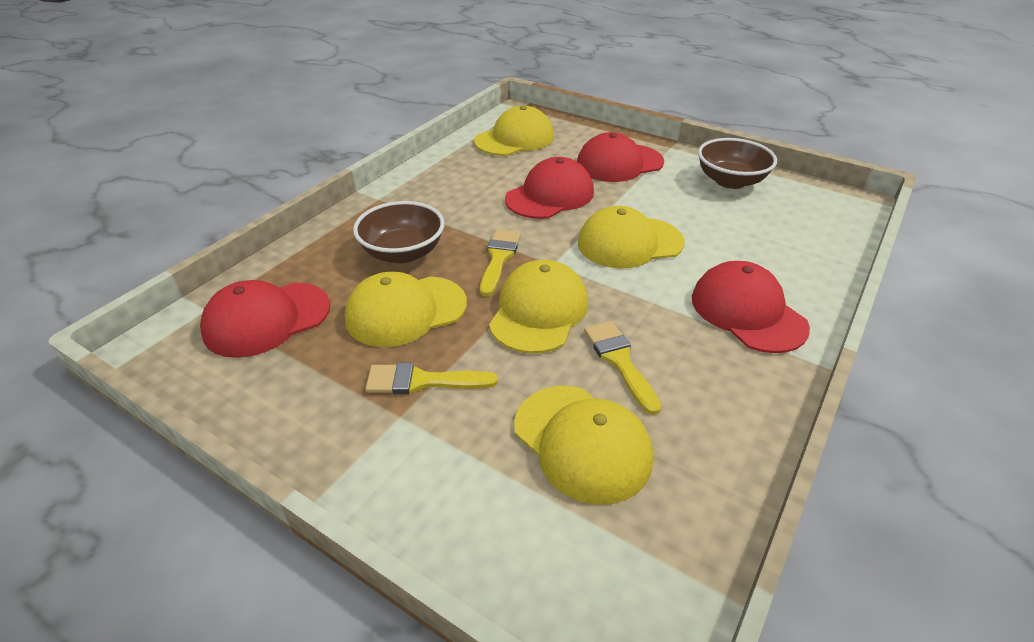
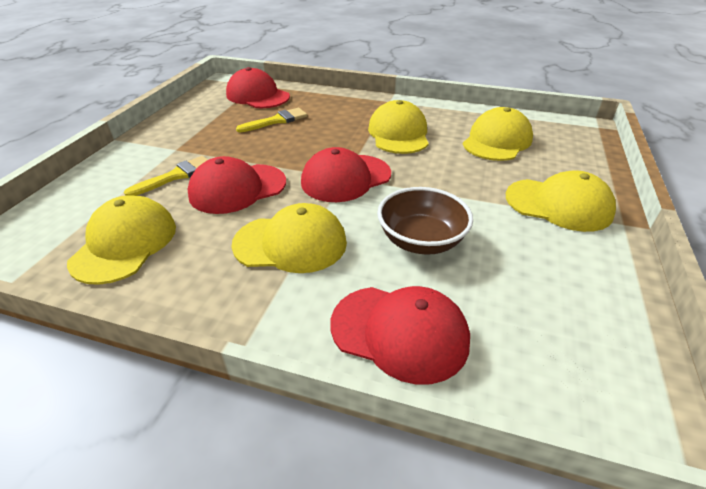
brown bowl: [353,201,444,263] [698,138,777,189] = 2 -> [377,187,473,255] = 1
yellow brush: [365,363,498,394] [480,230,521,296] [584,321,661,415] = 3 -> [124,156,208,196] [236,108,307,132] = 2

